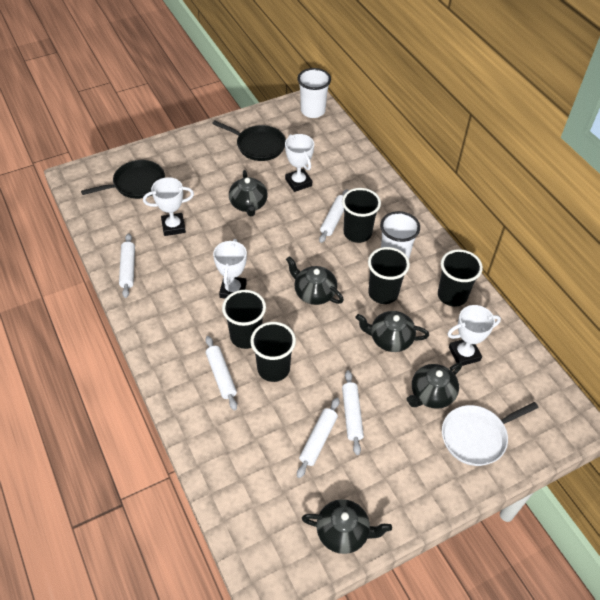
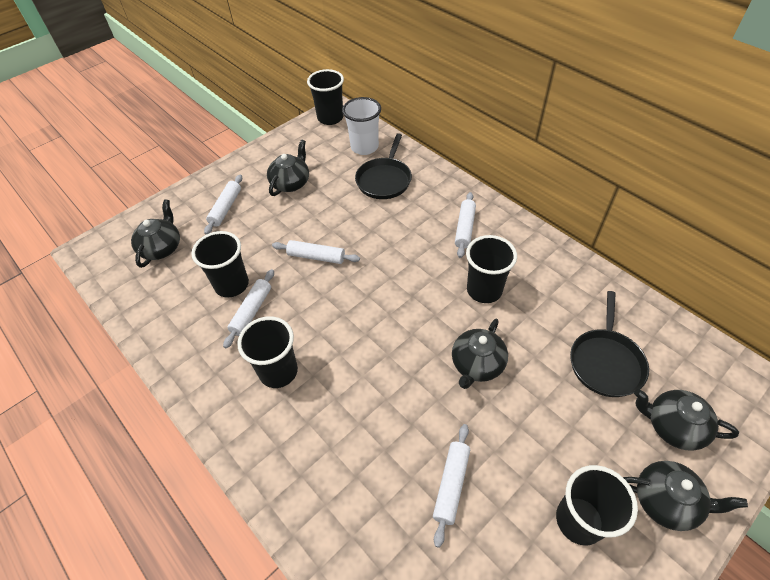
white cup: [297,68,331,118] [380,211,420,259] = 2 -> [342,97,381,155] = 1
white pan: [442,402,539,466] = 1 -> none = 0
white trophy: [143,177,194,236] [213,239,247,299] [285,134,314,192] [447,305,501,366] = 4 -> none = 0

